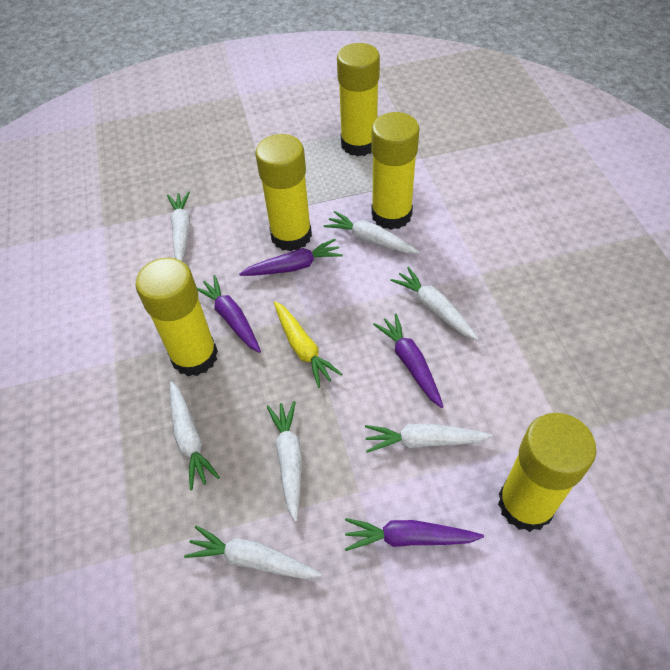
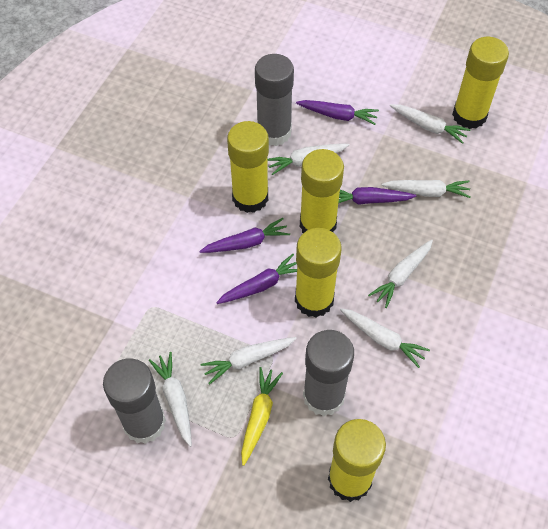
grey glue stick: none = 0 -> [103,359,166,444] [255,54,294,146] [303,330,354,416] = 3

